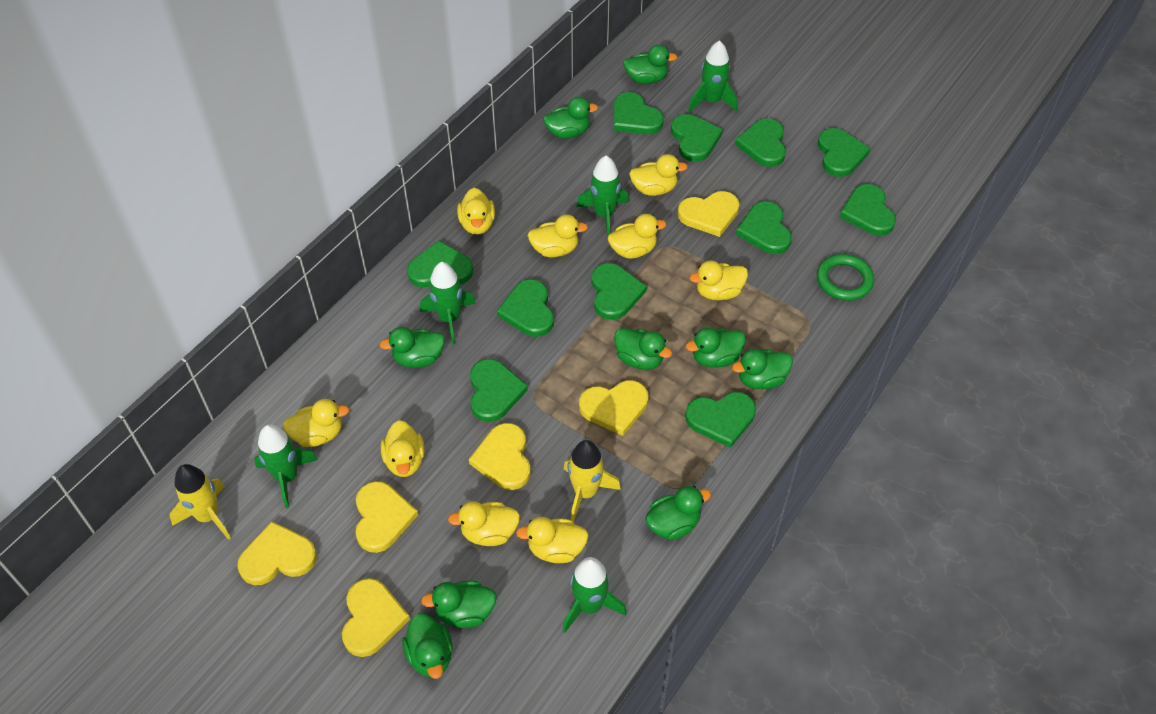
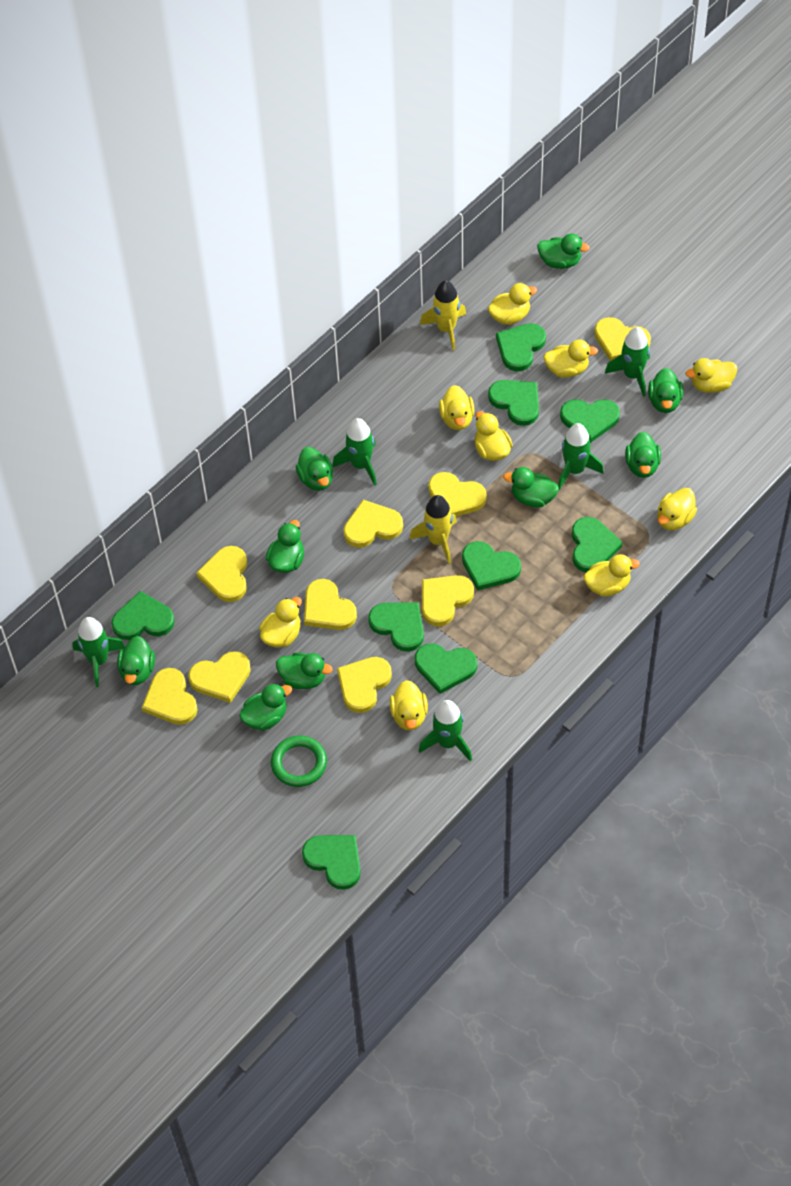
green heart: [407,241,473,288] [470,359,528,422] [497,279,554,337] [592,263,647,320] [614,92,664,134] [671,114,723,162] [685,392,756,448] [735,118,786,167] [736,202,792,254] [818,128,870,177] [840,184,896,236] = 11 -> [111,591,175,640] [302,835,361,890] [368,602,424,652] [415,643,477,694] [462,541,521,591] [488,380,539,426] [496,323,546,371] [560,399,620,443] [572,517,623,572] = 9
yellow heart: [237,521,317,585] [342,578,410,657] [355,481,418,553] [469,423,531,490] [579,380,649,436] [678,191,740,237] = 6 -> [142,668,198,725] [188,651,251,703] [196,546,247,602] [304,579,357,630] [337,657,392,713] [344,500,403,548] [422,575,474,626] [428,472,487,516] [594,317,651,361] = 9

